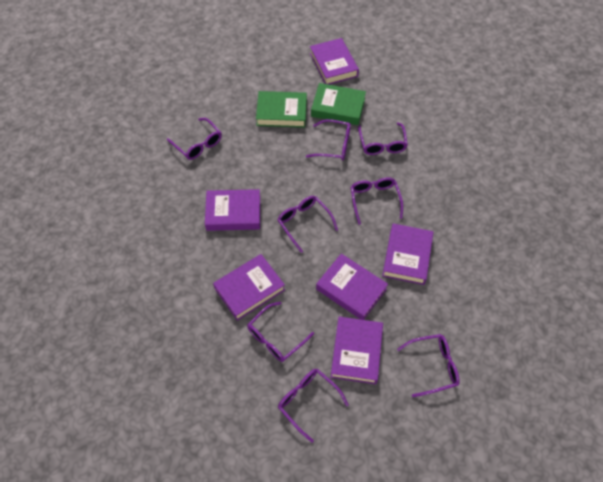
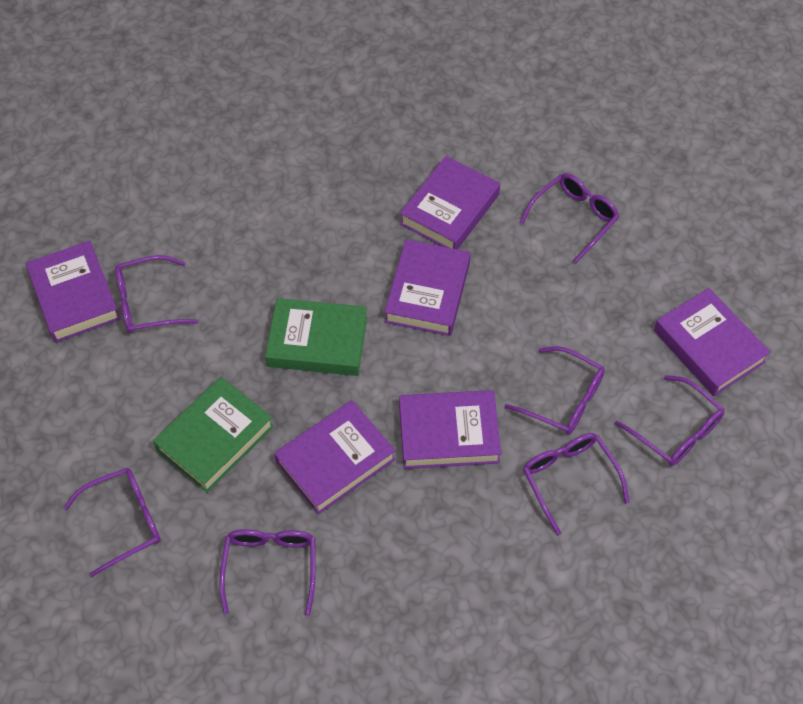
purple glasses: [167,118,222,160] [247,302,314,362] [278,196,338,253] [278,369,349,443] [306,119,351,160] [351,177,403,225] [358,122,408,155] [397,334,460,397] = 8 -> [63,468,161,577] [115,255,198,333] [219,529,316,616] [505,346,605,435] [520,173,619,264] [523,433,629,536] [615,375,725,466] = 7

